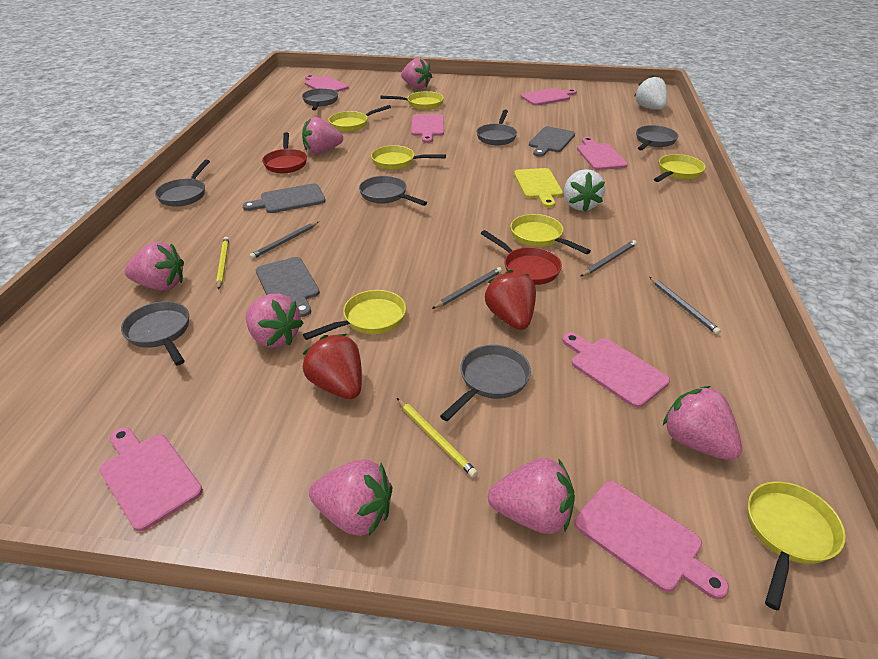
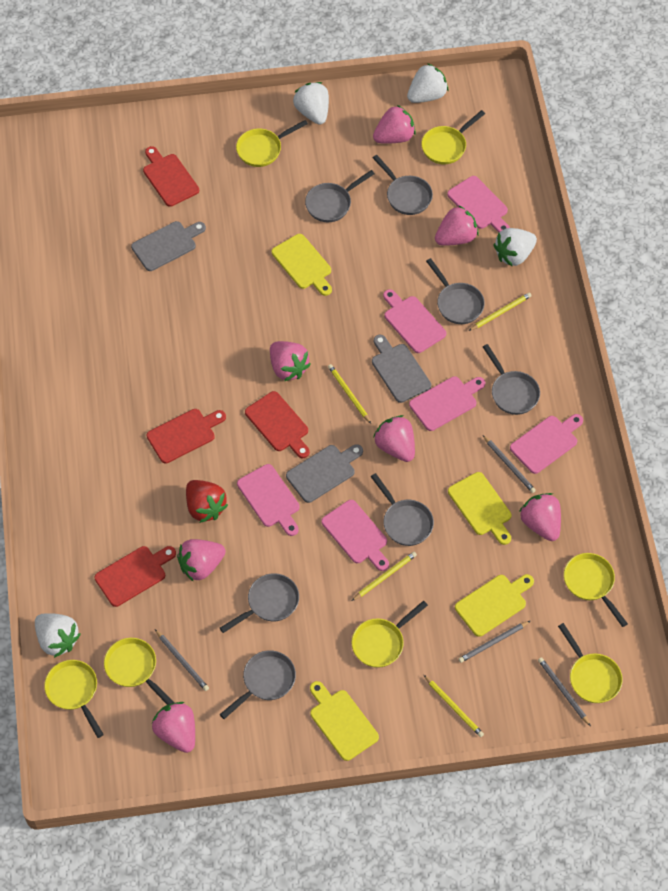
pink cutting board: [99,427,203,532] [305,75,349,92] [411,114,444,143] [521,88,577,106] [562,332,670,408] [574,481,729,600] [577,137,628,170] = 7 -> [237,464,300,536] [321,500,389,571] [383,289,446,353] [409,376,485,431] [447,176,510,233] [510,414,583,474] = 6
red cutting board: none = 0 -> [94,546,176,607] [143,146,199,207] [147,409,226,464] [245,391,310,458] = 4
red pan: [262,132,307,173] [481,230,562,285] = 2 -> none = 0
red strawberry: [303,334,362,399] [485,270,536,330] = 2 -> [186,480,228,523] = 1
white strawberry: [564,169,605,212] [634,76,667,110] = 2 -> [35,613,81,658] [293,82,329,125] [407,63,448,103] [493,228,537,266] = 4
yellow cutting board: [514,168,563,208] = 1 -> [272,234,332,296] [310,681,379,761] [448,472,511,545] [455,574,534,637] = 4
yellow pencil: [216,237,229,290] [397,398,478,478] = 2 -> [328,364,371,424] [352,552,417,601] [424,675,484,737] [469,292,532,331] = 4

